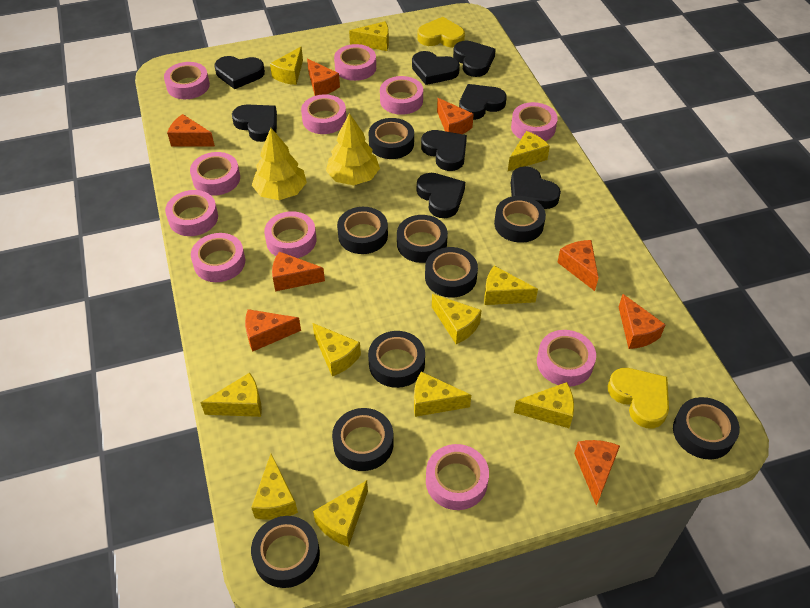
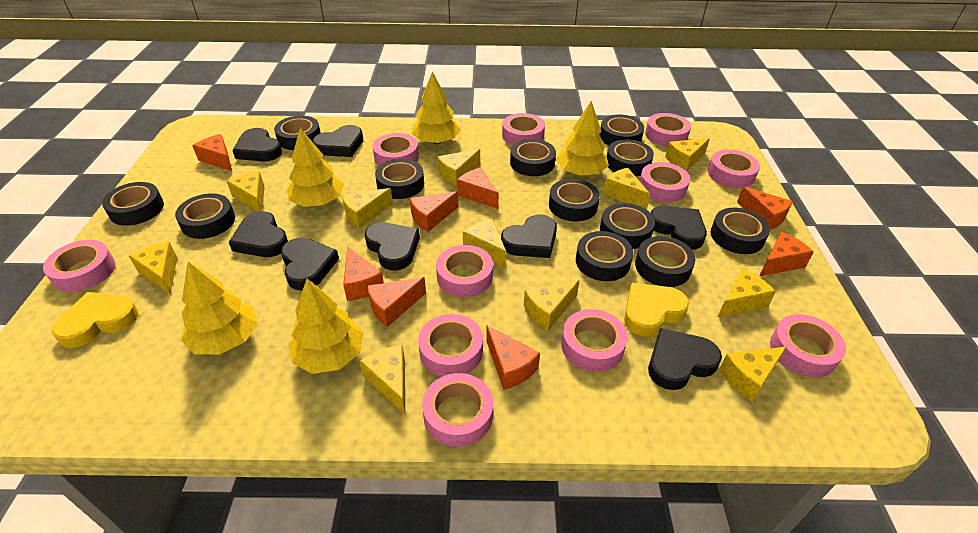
black tape: [251,516,320,588] [332,408,394,471] [337,207,388,254] [368,331,425,388] [369,118,414,159] [397,215,448,263] [425,247,478,298] [494,196,546,243] [673,397,740,459] = 9 -> [102,182,164,226] [175,194,235,239] [274,116,321,150] [375,159,424,199] [510,139,556,176] [549,179,600,222] [576,231,633,281] [599,115,644,146] [600,203,655,249] [607,139,654,177] [635,236,696,287] [710,208,770,254] = 12
yellow tree: [252,128,307,200] [326,113,380,185] = 2 -> [181,262,258,355] [287,128,344,207] [288,279,364,374] [412,72,461,144] [556,101,609,176] = 5

